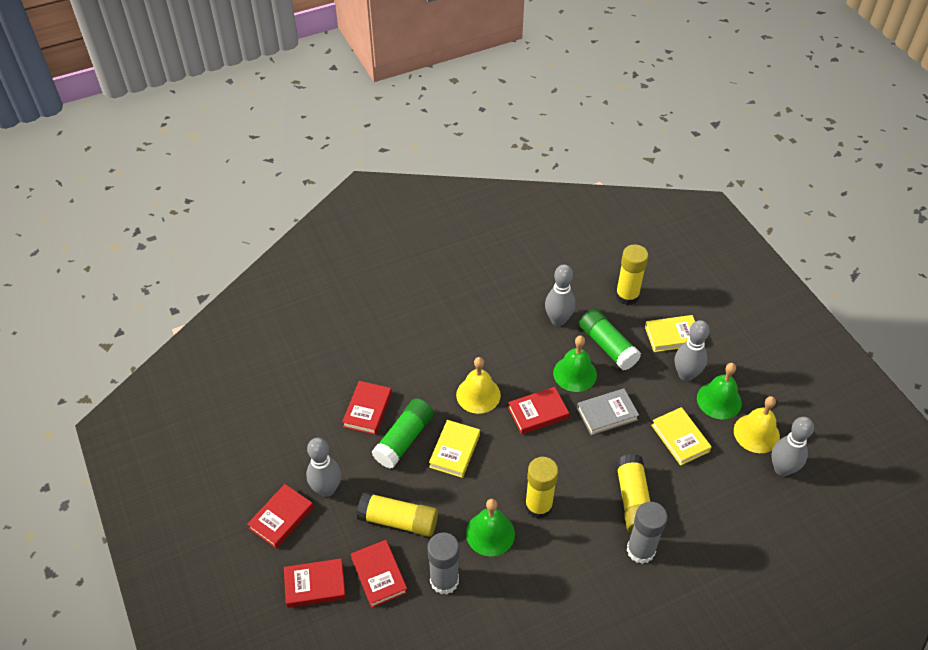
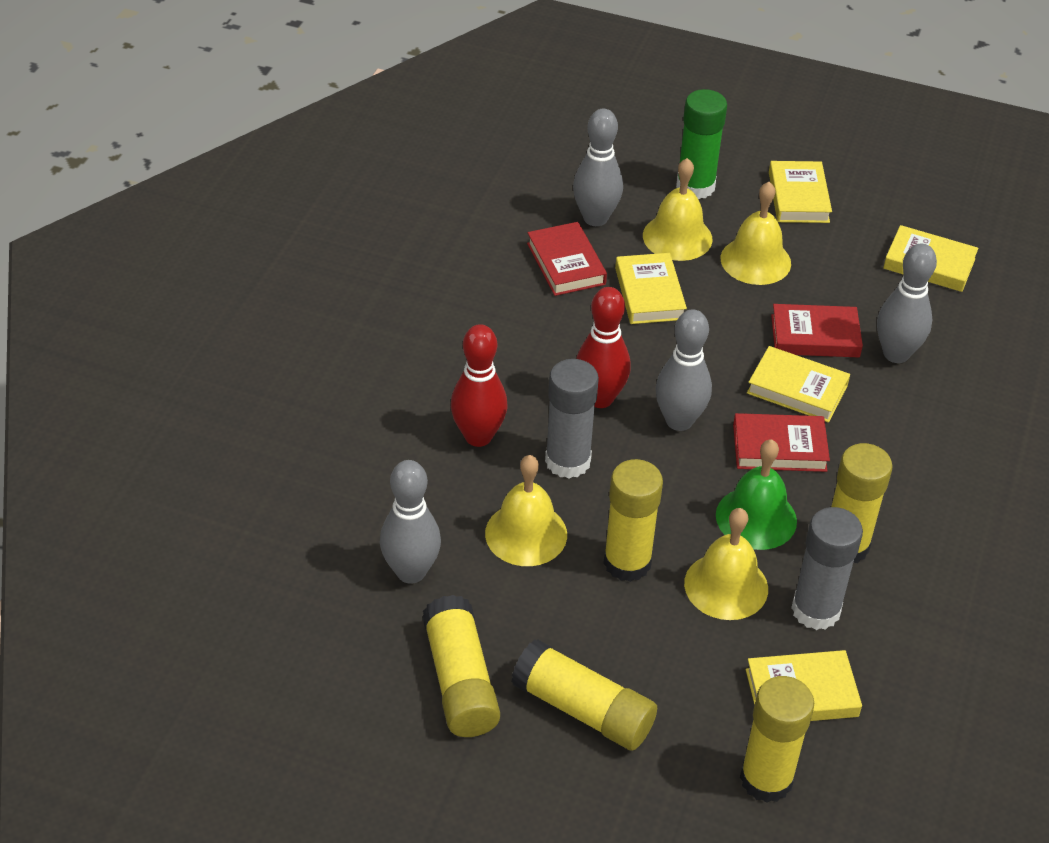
green bell: [466,499,515,556] [553,336,597,392] [697,363,742,419] = 3 -> [716,439,797,550] = 1
green glue stick: [372,398,434,468] [579,308,641,370] = 2 -> [676,89,727,199] = 1
grey book: [577,388,639,435] = 1 -> none = 0
red book: [247,484,313,549] [284,559,346,608] [342,381,392,435] [351,540,408,608] [508,387,569,434] = 5 -> [527,222,607,296] [733,413,830,472] [771,304,863,357] = 3
red bowling pin: none = 0 -> [451,324,507,447] [576,287,631,408] = 2
yellow bell: [456,357,501,414] [734,396,780,453] = 2 -> [485,455,567,566] [643,158,713,261] [684,508,768,620] [721,182,791,285] = 4
yellow book: [429,420,480,478] [645,315,695,352] [651,407,712,466] = 3 -> [615,253,687,324] [746,650,862,721] [747,346,850,423] [769,161,832,223] [883,225,978,292] = 5
yellow glue stick: [357,492,438,537] [525,457,558,519] [615,244,649,305] [616,454,650,533] = 4 -> [422,595,500,737] [511,639,657,751] [603,459,663,582] [740,676,814,803] [831,443,893,563] = 5

